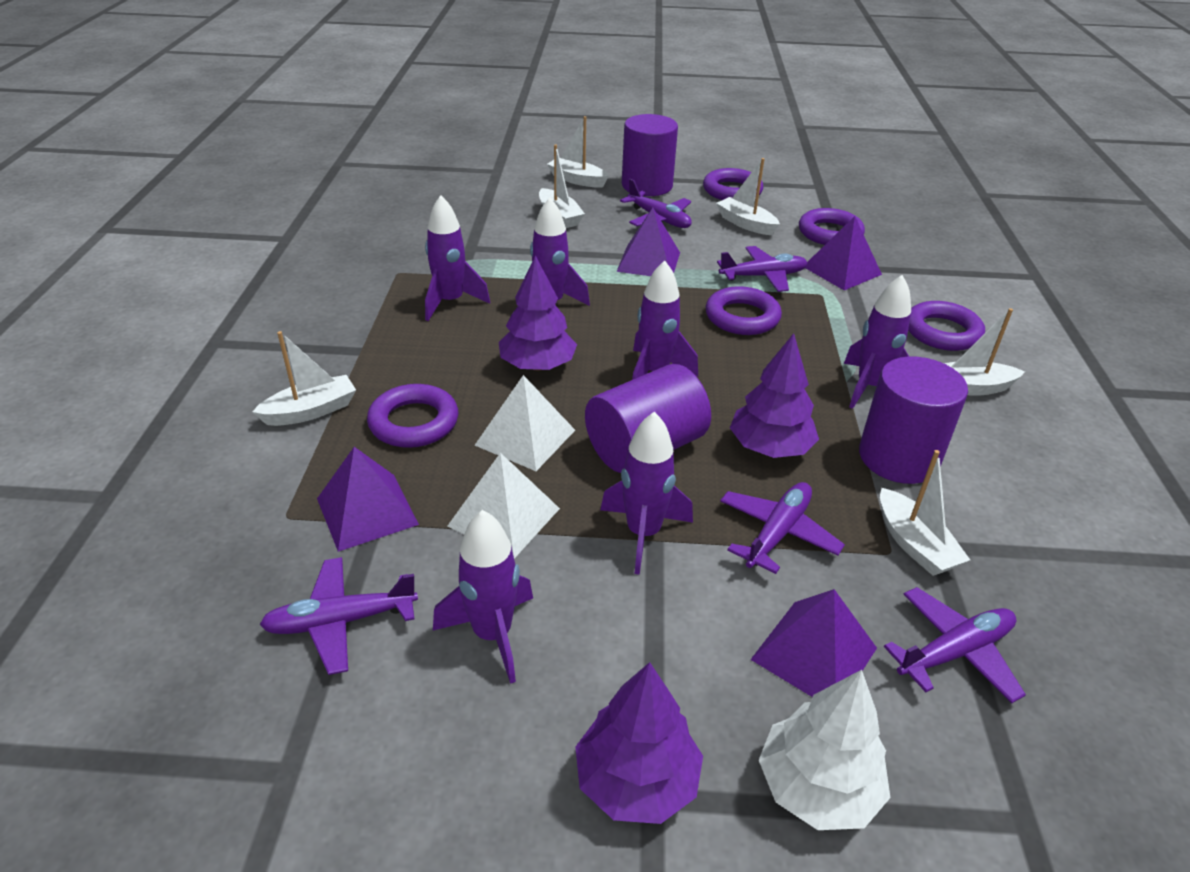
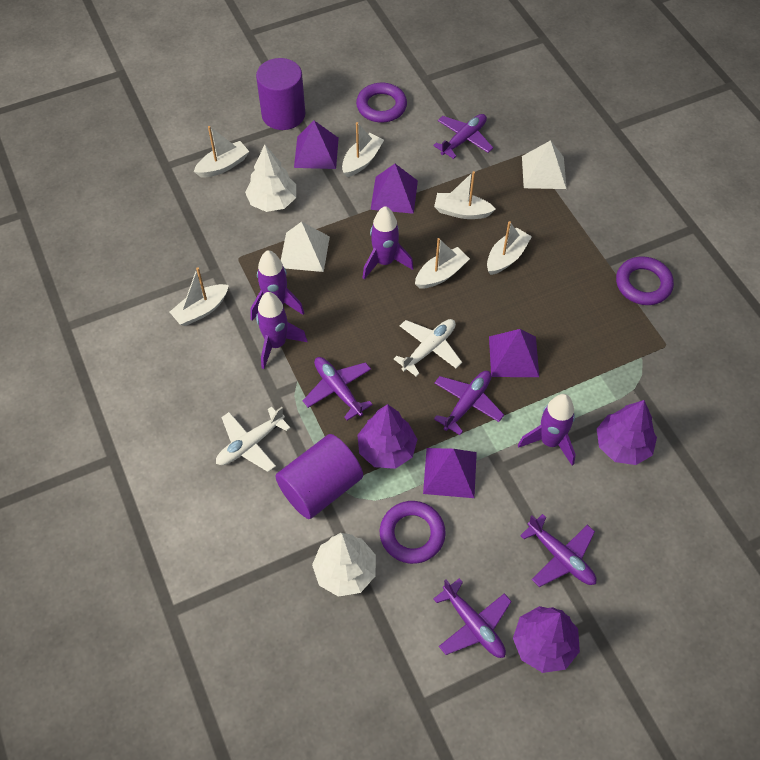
purple cylinder: [585,364,711,473] [622,114,678,196] [859,356,968,484] = 3 -> [256,58,305,130] [275,434,363,519] = 2
purple ring: [367,384,458,448] [703,168,763,200] [706,286,782,335] [799,208,865,245] [908,301,985,351] = 5 -> [356,83,407,123] [380,501,446,564] [616,256,674,305] = 3
purple rocket: [425,195,490,321] [433,510,533,684] [530,197,590,306] [600,412,693,575] [632,260,698,380] [844,275,911,409] = 6 -> [250,250,304,320] [256,292,308,369] [363,206,414,279] [518,394,576,466] = 4
white plane: none = 0 -> [216,407,290,472] [394,319,462,377] = 2
white tree: [759,670,890,830] = 1 -> [245,145,296,212] [312,533,376,597] = 2

